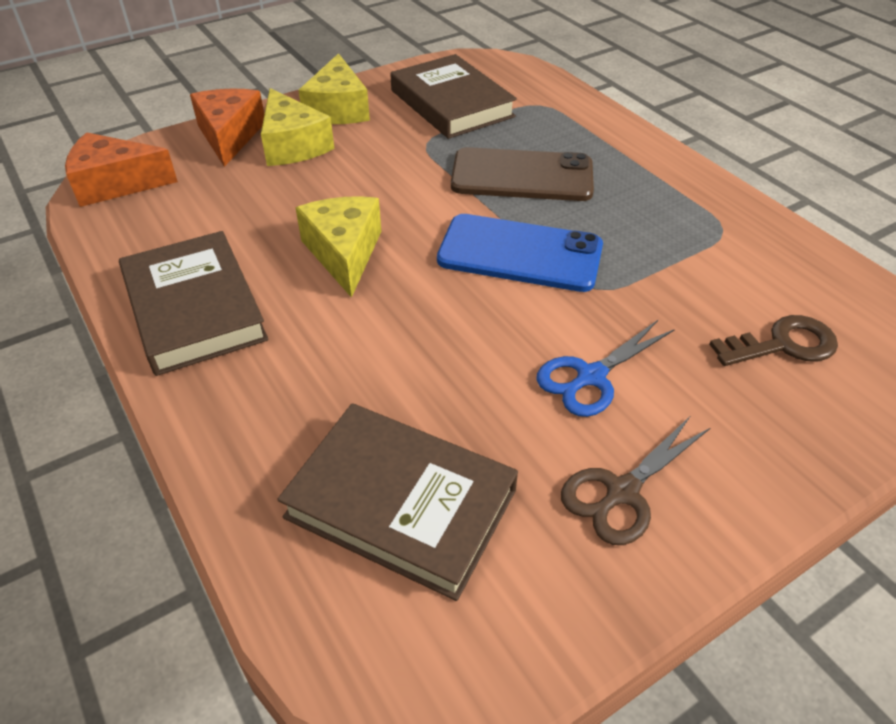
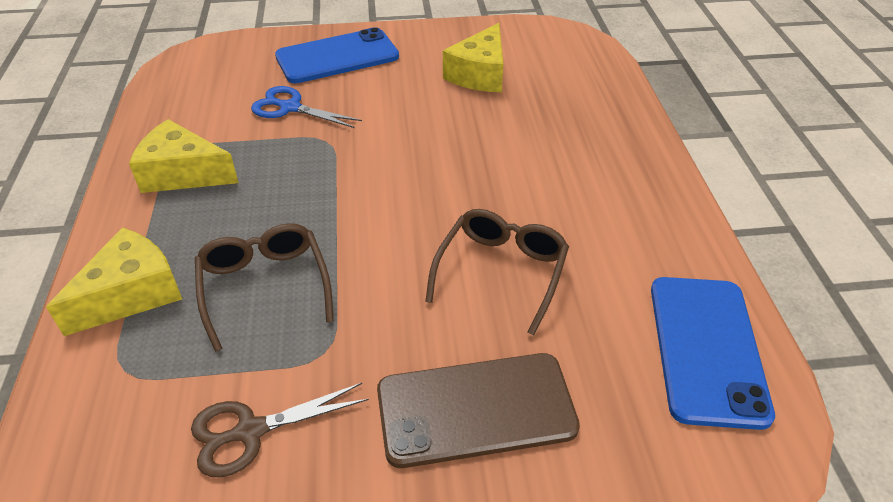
blue phone: [437,214,603,292] = 1 -> [275,27,399,84] [651,277,775,430] = 2
brown book: [119,231,269,376] [277,403,518,601] [390,54,517,139] = 3 -> none = 0
brown glasses: none = 0 -> [195,223,334,352] [425,209,569,336] = 2
brown key: [709,315,838,366] = 1 -> none = 0
orange cheese: [65,132,178,207] [190,89,264,167] = 2 -> none = 0

